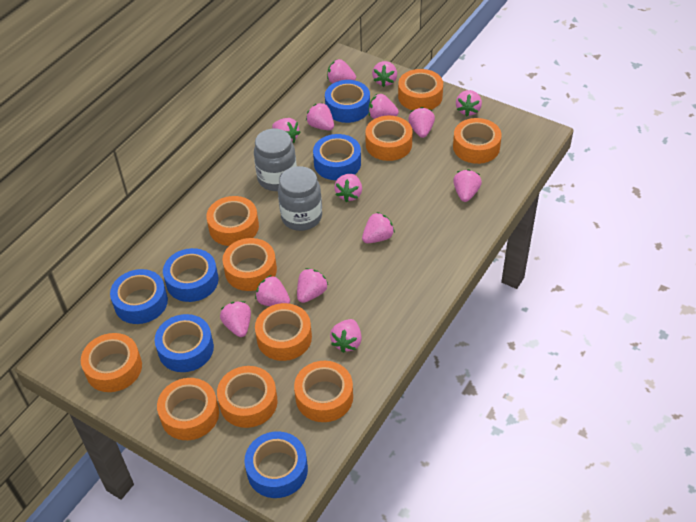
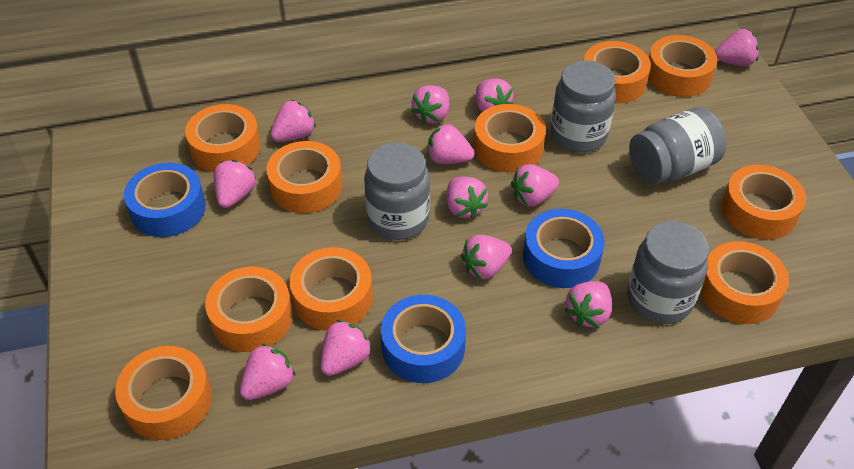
blue tape: [110,269,168,324] [155,314,214,372] [163,248,219,302] [244,431,308,498] [313,134,361,180] [325,80,370,123] = 6 -> [124,163,206,237] [381,295,466,383] [523,209,605,288] = 3
grey jar: [254,129,297,191] [278,166,322,231] = 2 -> [364,142,430,240] [550,60,616,152] [627,221,709,324] [629,107,727,184] = 4
pink strawberry: [220,301,251,337] [255,275,290,306] [272,118,301,143] [297,268,328,303] [306,103,334,130] [327,59,356,83] [330,319,362,353] [334,174,362,202] [362,212,395,243] [369,94,399,119] [372,61,397,87] [408,107,435,138] [453,169,482,202] [456,90,482,116] = 14 -> [214,160,256,208] [240,344,296,400] [271,100,316,142] [320,320,372,376] [411,85,449,124] [427,123,474,164] [446,177,488,219] [461,235,512,280] [476,79,514,112] [511,164,559,207] [565,281,612,328] [715,29,759,66] = 12

